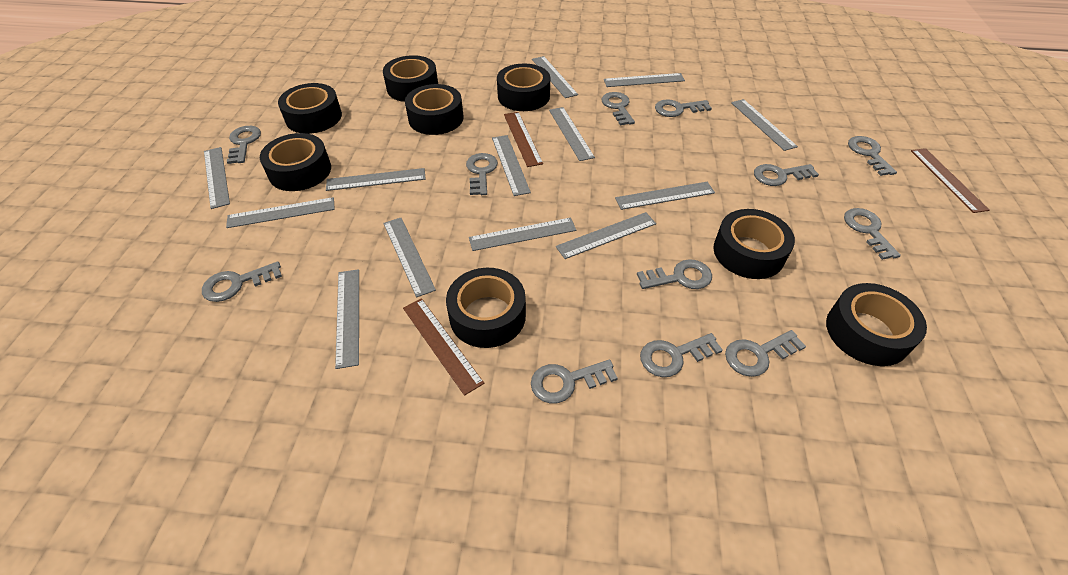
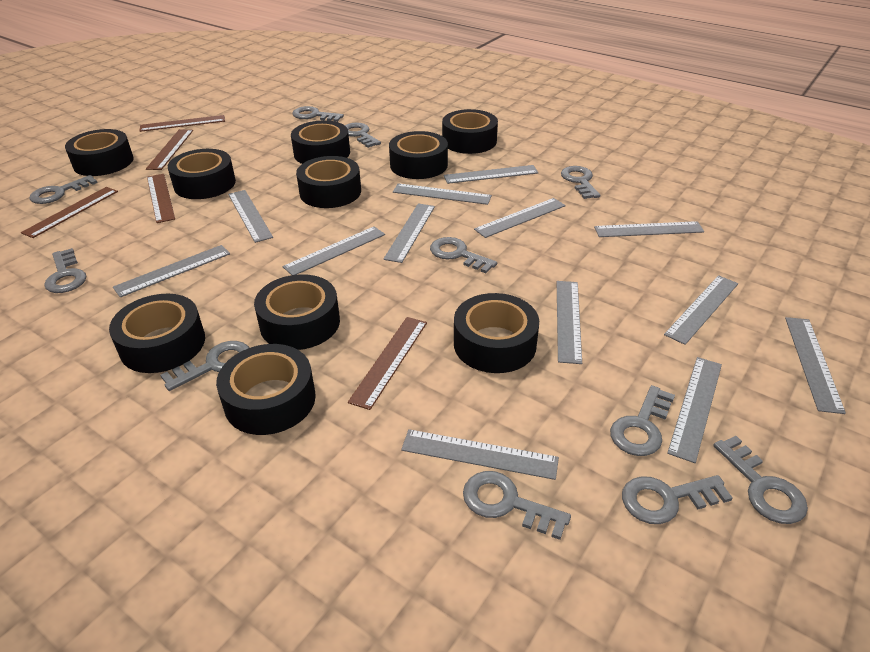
black tape: [260,133,331,191] [278,83,342,134] [383,55,438,102] [405,84,464,135] [446,268,526,348] [497,63,550,111] [713,209,795,279] [826,283,927,366] = 8 -> [65,129,133,176] [109,294,205,373] [168,149,236,199] [216,344,316,435] [254,274,340,350] [291,120,350,164] [296,156,361,208] [389,131,448,179] [442,109,498,154] [454,293,539,373] = 10
brown ruler: [403,298,484,396] [504,112,543,167] [911,148,989,213] = 3 -> [21,187,118,238] [140,115,225,132] [146,129,193,170] [147,174,175,223] [348,317,427,410] = 5
grey key: [202,261,282,302] [227,126,261,164] [466,153,498,195] [531,359,618,404] [602,92,635,125] [637,259,712,289] [640,333,723,377] [655,99,712,117] [725,330,806,377] [754,164,819,186] [844,208,901,260] [848,136,897,176] = 12 -> [29,175,98,204] [44,248,86,293] [160,341,249,391] [292,106,344,122] [345,123,381,148] [430,237,497,273] [463,471,571,540] [561,166,600,199] [610,385,675,456] [622,475,733,524] [713,436,808,524] = 11

